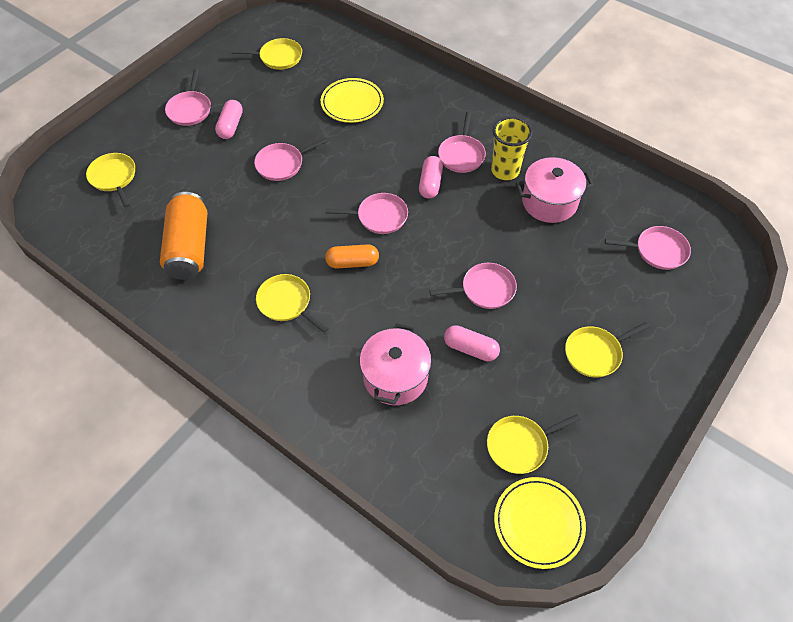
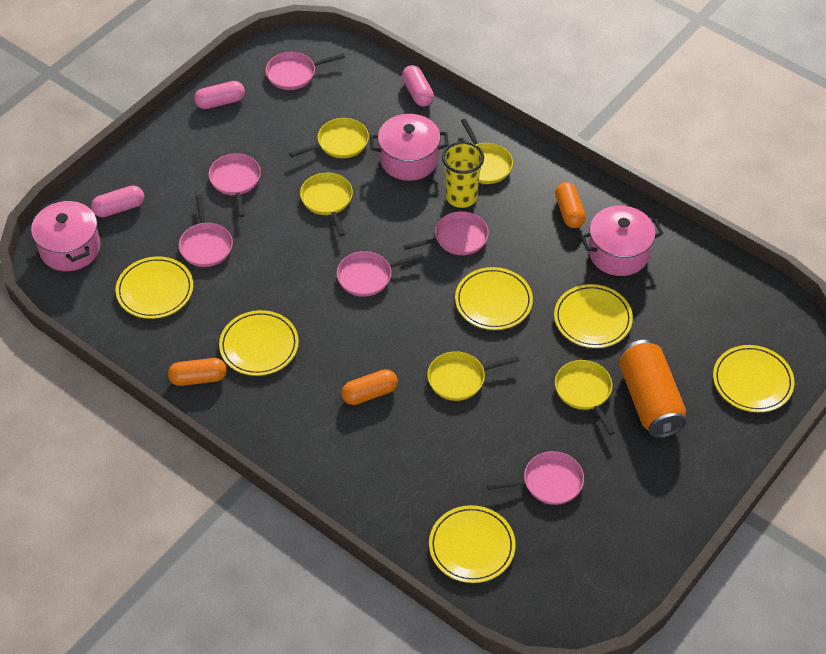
orange capsule: [325,244,379,269] = 1 -> [168,358,227,386] [341,369,398,405] [555,182,586,228] = 3
pink pot: [360,323,431,405] [516,157,593,223] = 2 -> [31,199,101,271] [370,114,449,181] [580,206,663,276] = 3
yellow plate: [321,78,384,123] [494,477,586,569] = 2 -> [116,256,193,319] [219,310,299,376] [429,505,516,583] [455,267,533,330] [554,284,633,348] [713,345,795,412] = 6

